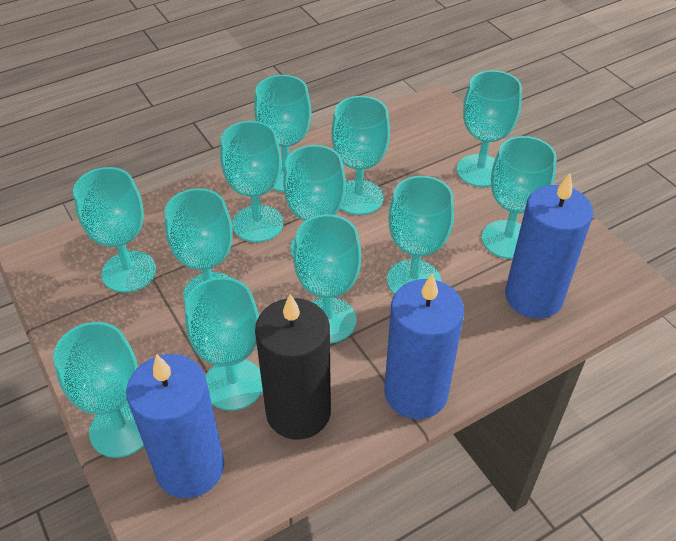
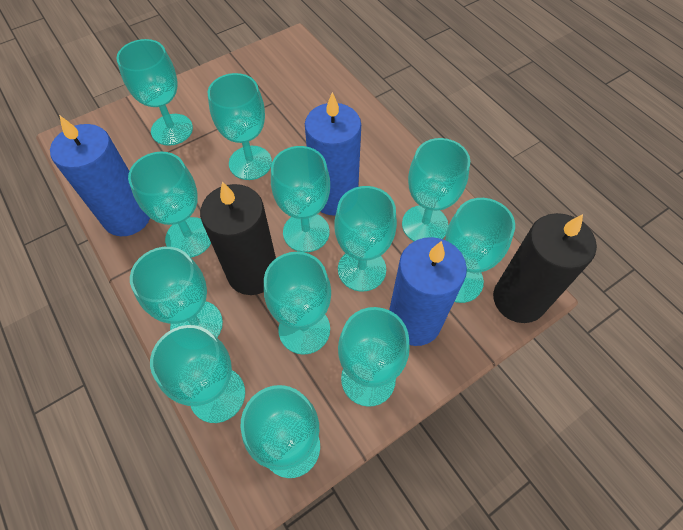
black candle: [255,294,331,439] = 1 -> [200,181,276,295] [493,213,597,323] = 2

